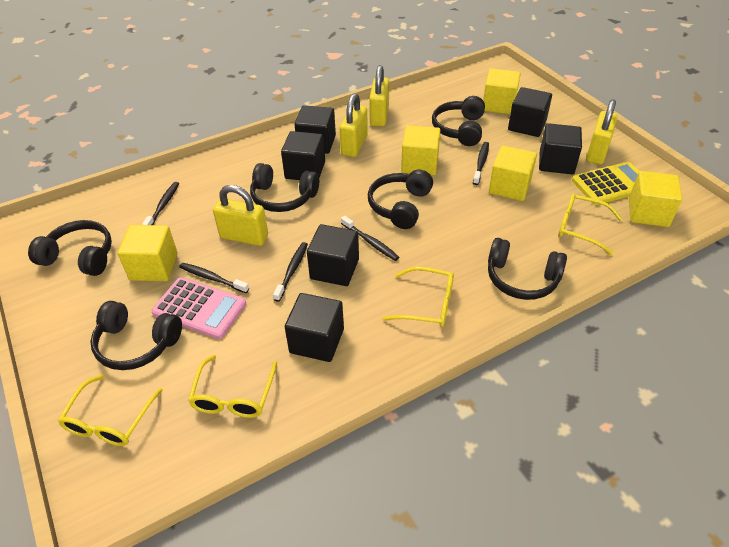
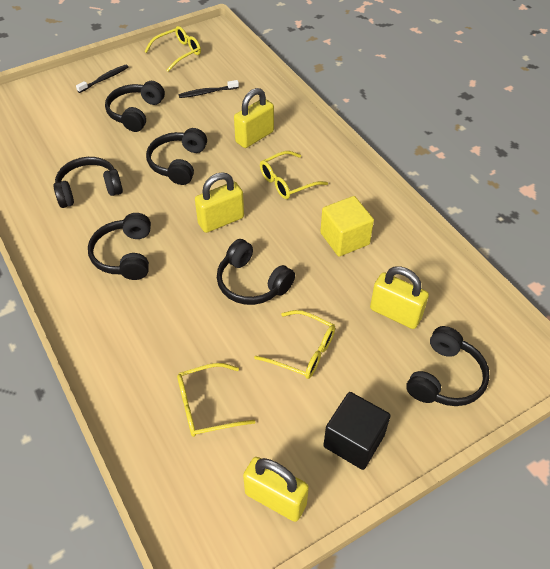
black cube: [281,131,325,180] [285,293,344,362] [294,105,336,154] [307,224,359,286] [508,87,552,137] [539,123,582,174] = 6 -> [323,392,391,470] = 1
black toothbrush: [142,182,179,225] [179,263,249,293] [273,242,308,302] [341,216,399,261] [473,142,489,185] = 5 -> [76,64,129,93] [179,80,239,98] = 2
pink calculator: [151,277,246,339] = 1 -> none = 0
yellow calculator: [572,162,639,205] = 1 -> none = 0
yellow cube: [118,225,178,281] [401,125,441,176] [483,68,521,114] [489,145,537,201] [629,171,682,227] = 5 -> [320,196,374,257] = 1

